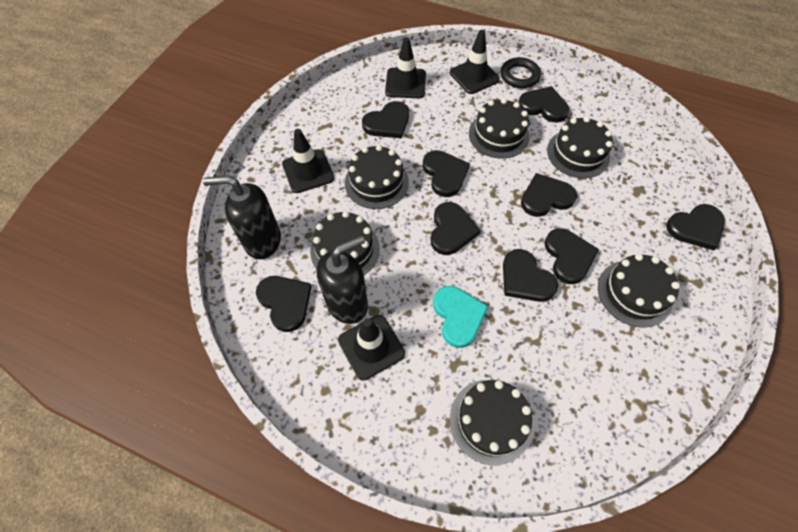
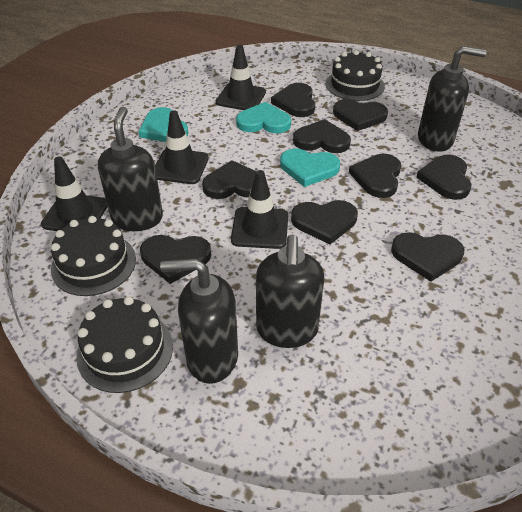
black cake: [310,211,380,275] [345,145,409,209] [450,380,533,465] [469,98,530,159] [547,117,613,178] [598,254,680,328] = 6 -> [51,216,136,296] [76,296,173,393] [326,50,385,101] = 3
black ring: [501,57,541,88] = 1 -> none = 0
black soap dispenser: [203,175,281,259] [317,235,368,324] = 2 -> [98,107,163,231] [160,258,238,384] [256,234,325,348] [418,46,487,152] = 4
turquoise heart: [433,286,489,348] = 1 -> [138,107,188,142] [236,102,291,133] [280,149,340,187] = 3

